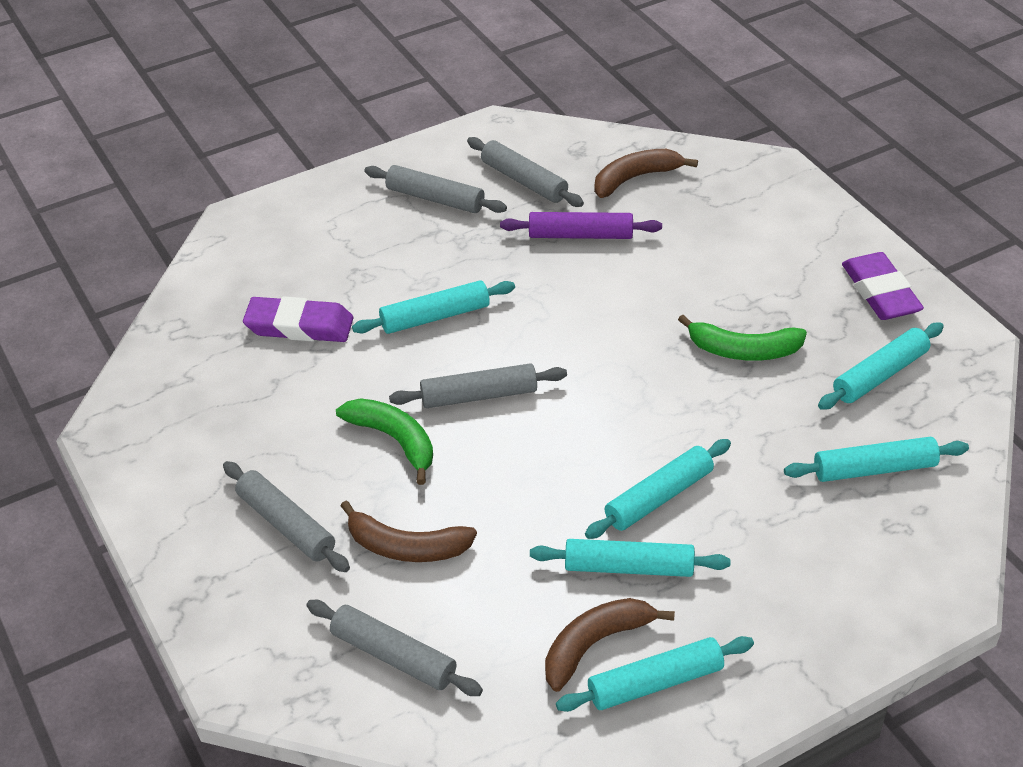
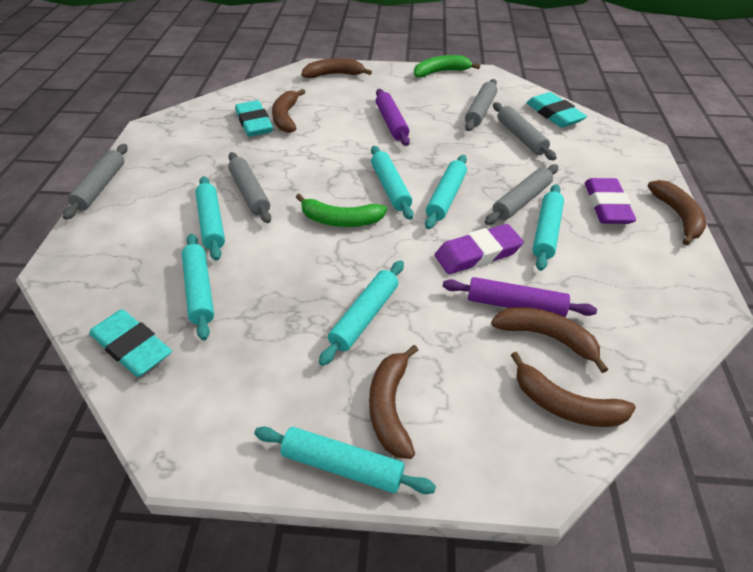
brown banana: [341,501,477,562] [545,598,675,692] [594,149,698,198] = 3 -> [272,89,305,133] [302,58,372,78] [369,345,418,459] [491,307,608,373] [511,352,636,427] [648,180,706,245] = 6
purple rolling pin: [500,212,662,239] = 1 -> [376,89,410,146] [443,277,597,317] = 2
turquoise eraser: none = 0 -> [89,309,172,377] [235,100,273,137] [526,92,587,128] = 3
turquoise rolling pin: [352,280,515,334] [530,539,730,577] [556,636,754,712] [585,439,731,539] [784,436,969,482] [818,323,944,410] = 6 -> [182,234,214,340] [195,176,225,261] [254,426,436,494] [319,260,404,366] [371,146,414,220] [425,155,467,229] [532,184,564,271] = 7

